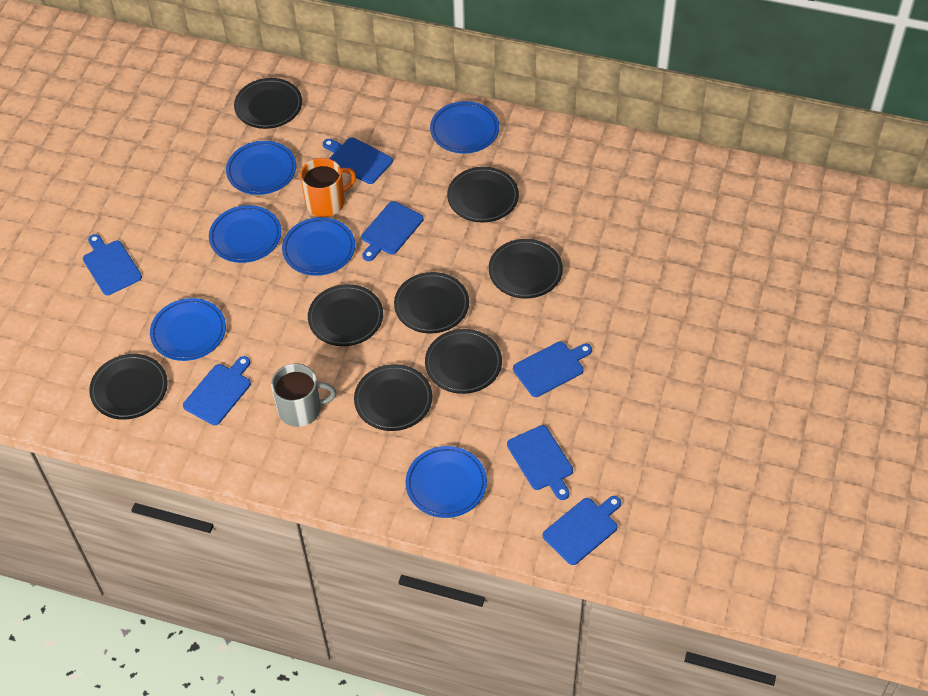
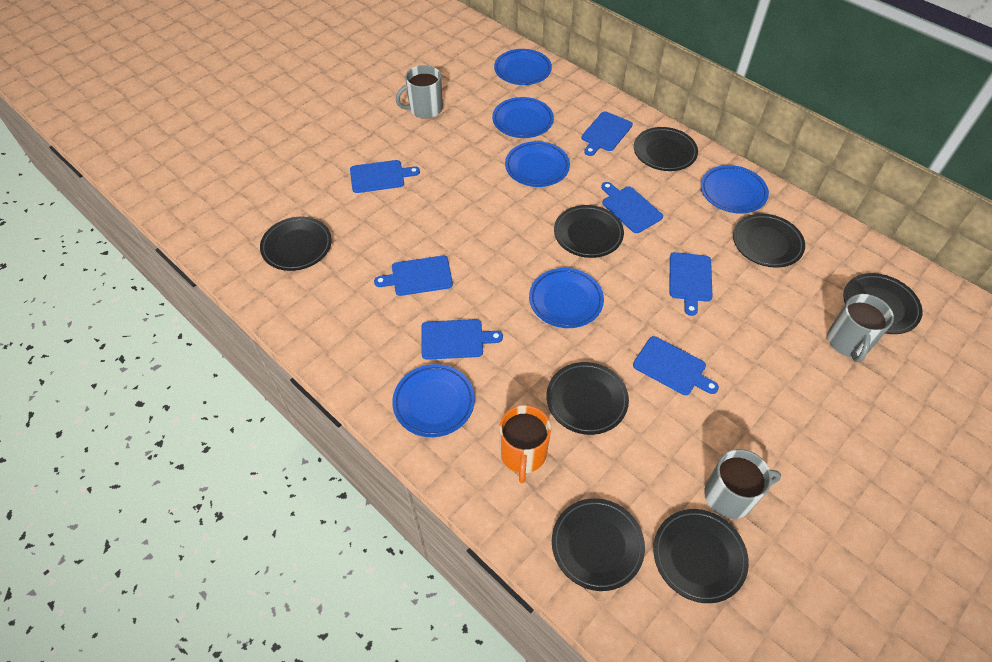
grey mug: [271,364,336,427] = 1 -> [396,65,443,119] [705,449,781,519] [827,294,894,362] = 3

